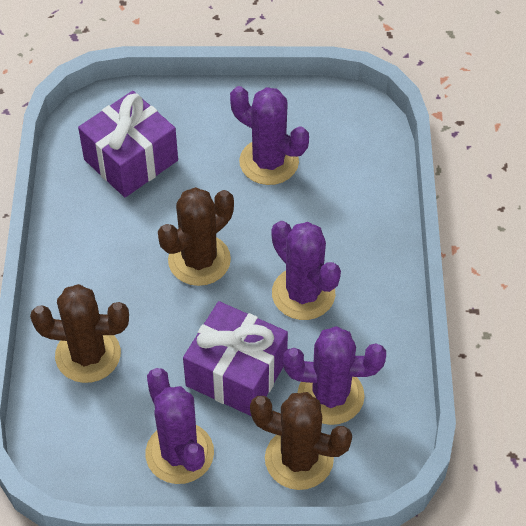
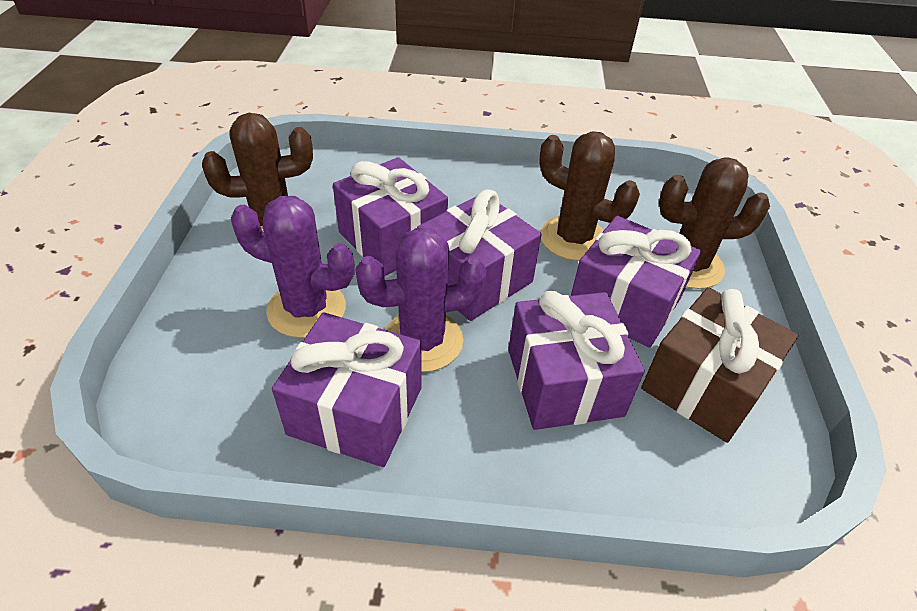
brown gift: none = 0 -> [641,287,799,443] = 1
purple cactus: [145,368,214,484] [230,86,309,185] [272,221,341,320] [283,326,386,425] = 4 -> [231,196,355,338] [355,227,486,372] = 2
purple gift: [78,91,178,197] [183,301,288,416] = 2 -> [272,312,422,467] [333,157,448,276] [417,190,542,321] [508,291,645,430] [571,215,701,348] = 5

